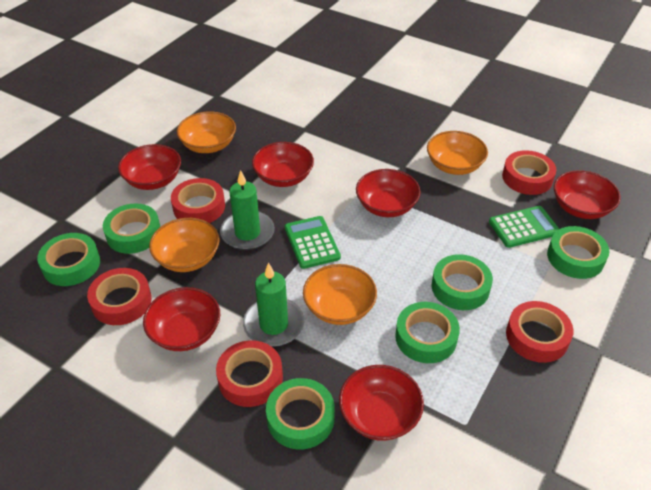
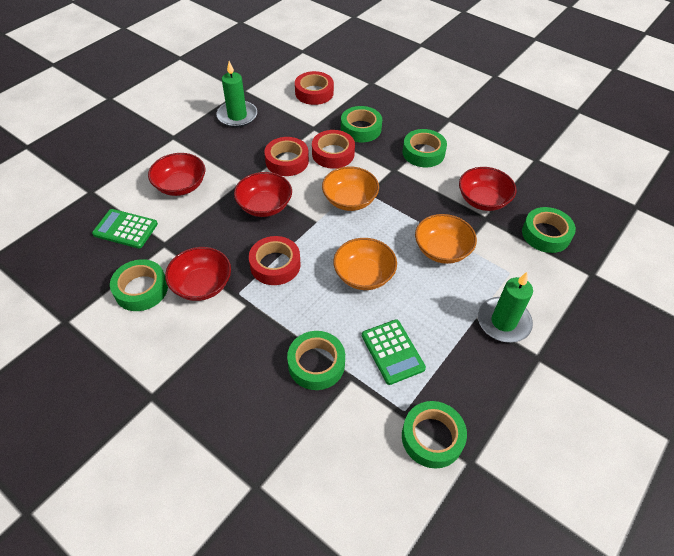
orange bowl: [149,218,220,272] [177,111,236,153] [303,264,377,325] [427,131,488,175] = 4 -> [322,166,379,211] [333,238,397,290] [415,214,477,264] = 3
red bowl: [118,144,181,190] [143,287,220,351] [252,142,314,187] [339,365,424,441] [356,169,421,217] [554,170,621,219] = 6 -> [148,153,205,196] [165,247,231,301] [234,172,292,217] [459,167,516,211] = 4
red tape: [87,268,152,325] [171,178,225,223] [216,340,283,407] [502,150,556,195] [506,301,573,363] = 5 -> [249,236,301,285] [264,137,309,176] [295,71,334,105] [312,130,355,169] = 4

